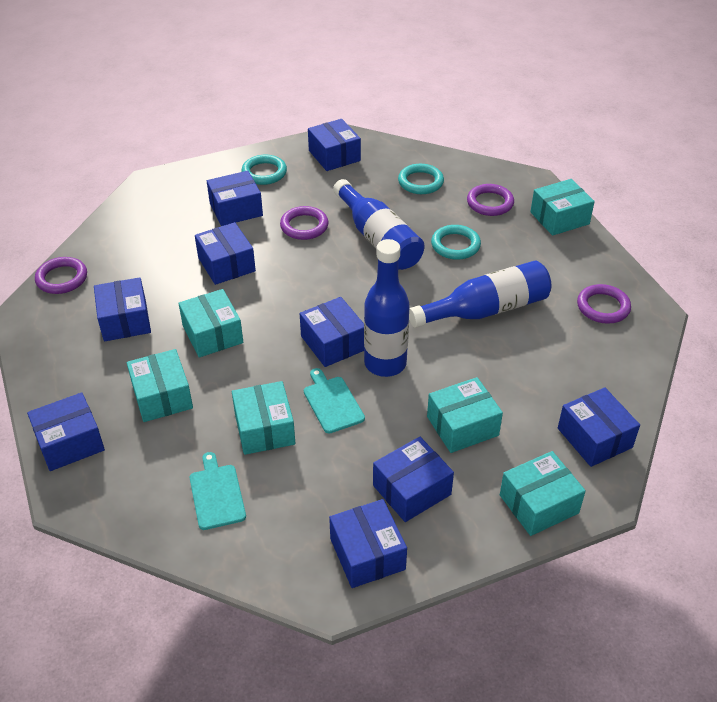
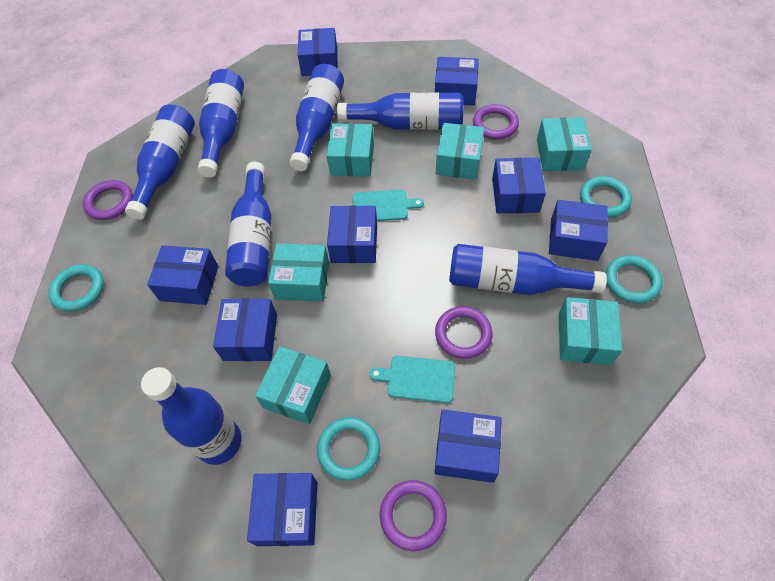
blue bottle: [333,179,425,270] [364,239,410,377] [409,261,551,328] = 3 -> [125,104,195,220] [141,367,242,465] [198,69,244,178] [225,161,271,287] [290,64,344,171] [337,92,464,130] [449,244,607,295] = 7
turquoise ring: [241,155,287,185] [398,164,444,194] [431,225,481,260] = 3 -> [48,264,104,312] [317,417,380,481] [580,176,632,218] [606,255,663,303] = 4

